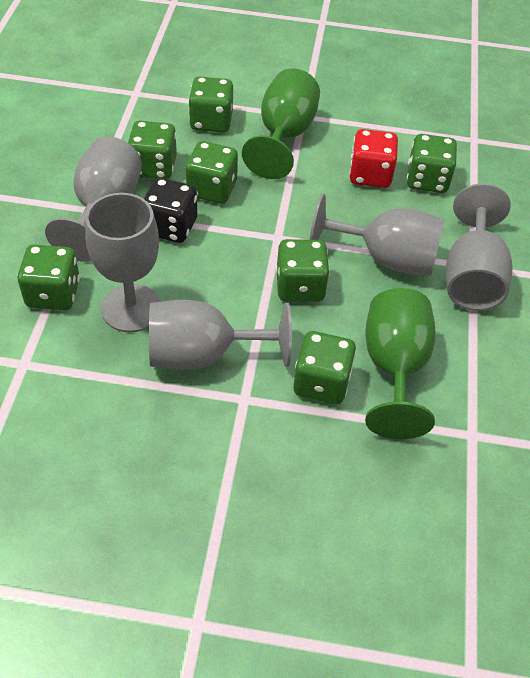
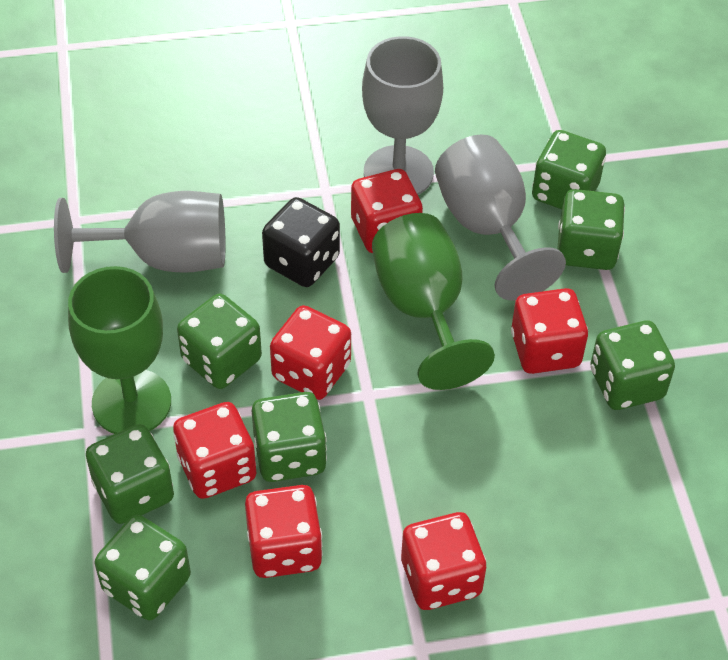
grey goblet: [45,136,142,262] [85,193,161,332] [149,300,292,370] [310,194,444,275] [446,183,513,311] = 5 -> [54,191,225,273] [362,36,443,195] [435,134,566,300] = 3
red dice: [349,129,398,188] = 1 -> [173,402,256,499] [245,485,323,578] [270,305,351,400] [351,169,423,253] [401,512,486,610] [511,288,588,374] = 6

